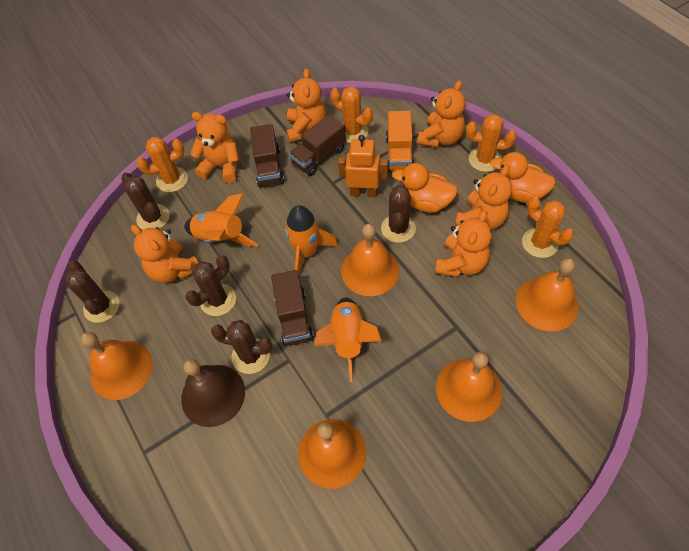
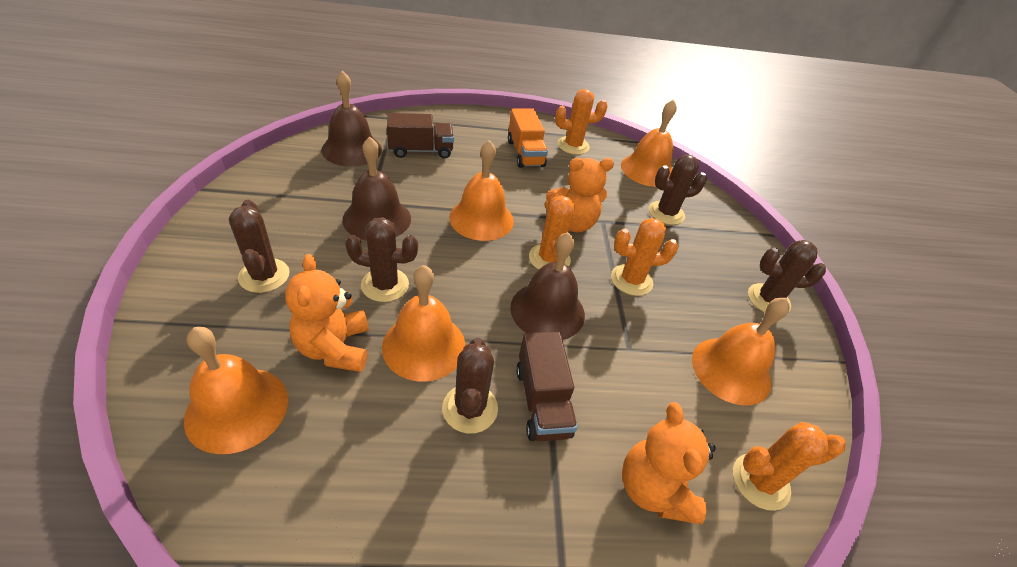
brown bell: [181,359,245,427] = 1 -> [321,71,382,167] [342,137,411,241] [510,232,585,340] = 3
brown truck: [250,124,284,187] [271,270,314,346] [289,114,346,176] = 3 -> [387,113,454,159] [516,332,578,441] = 2
orange duck: [392,163,458,213] [490,152,556,203] = 2 -> none = 0
orange robot: [338,135,388,197] = 1 -> none = 0
orange rocket: [184,193,258,247] [284,205,338,277] [314,297,382,382] = 3 -> none = 0
orange teddy bear: [131,225,198,283] [190,112,239,183] [287,68,327,143] [417,80,466,148] [435,210,492,277] [455,165,512,230] = 6 -> [285,254,369,372] [544,158,614,232] [622,402,716,524] = 3

